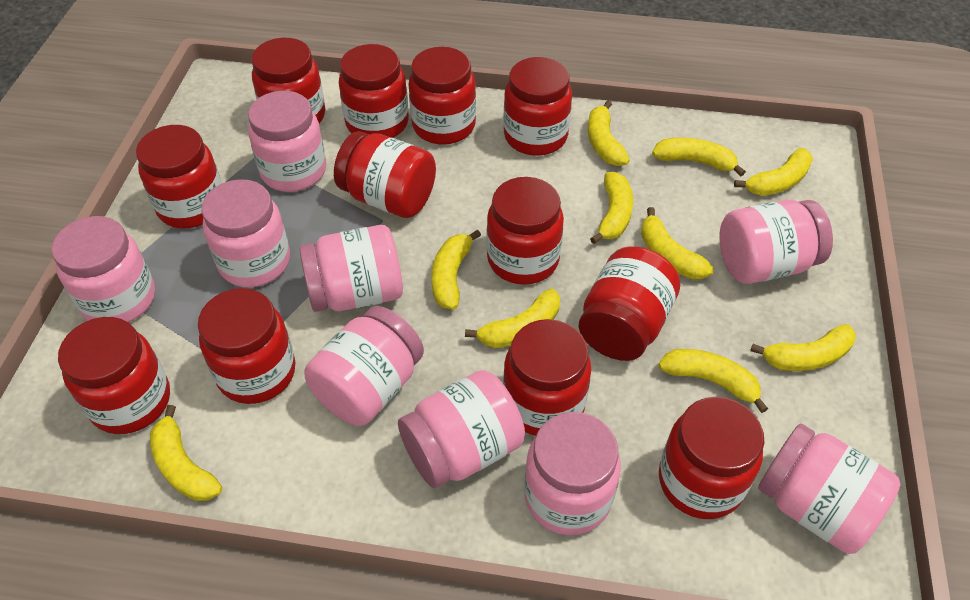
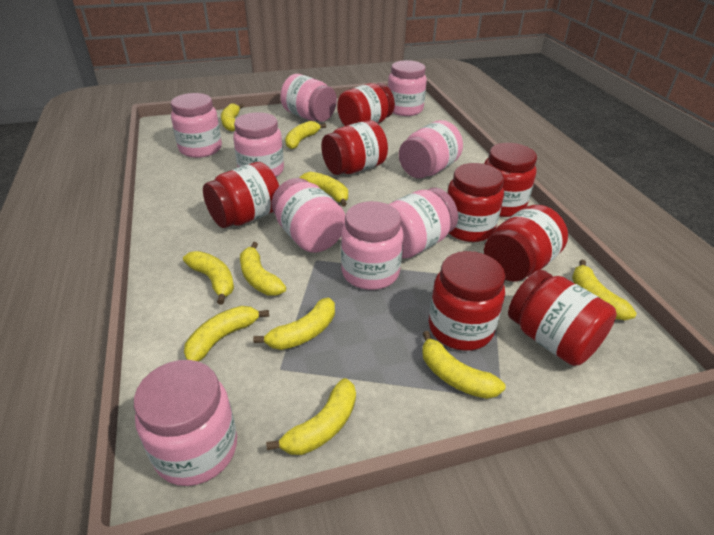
red jar: [58,317,170,434] [136,125,222,228] [198,288,295,404] [252,38,325,123] [334,131,436,218] [339,44,409,138] [408,47,476,145] [487,177,564,285] [503,57,572,156] [503,319,591,436] [579,246,680,361] [659,397,764,519] = 12 -> [203,162,279,228] [321,120,388,175] [337,83,395,126] [429,251,505,351] [447,163,504,242] [484,143,537,217] [484,205,568,281] [508,270,617,366] = 8

